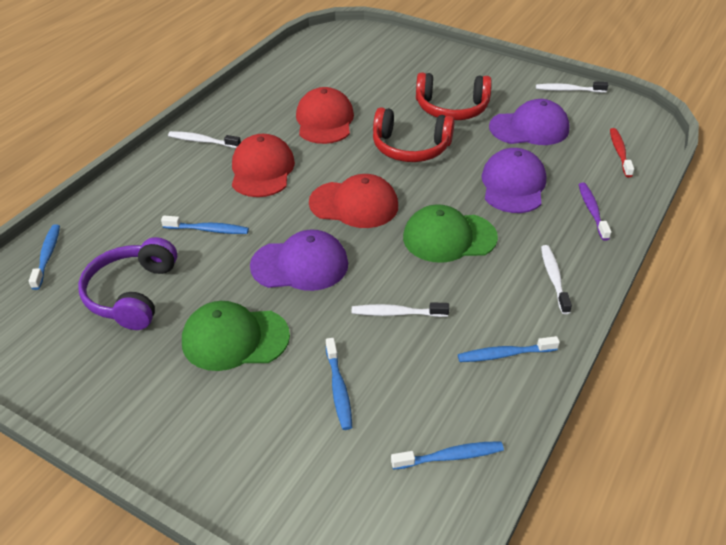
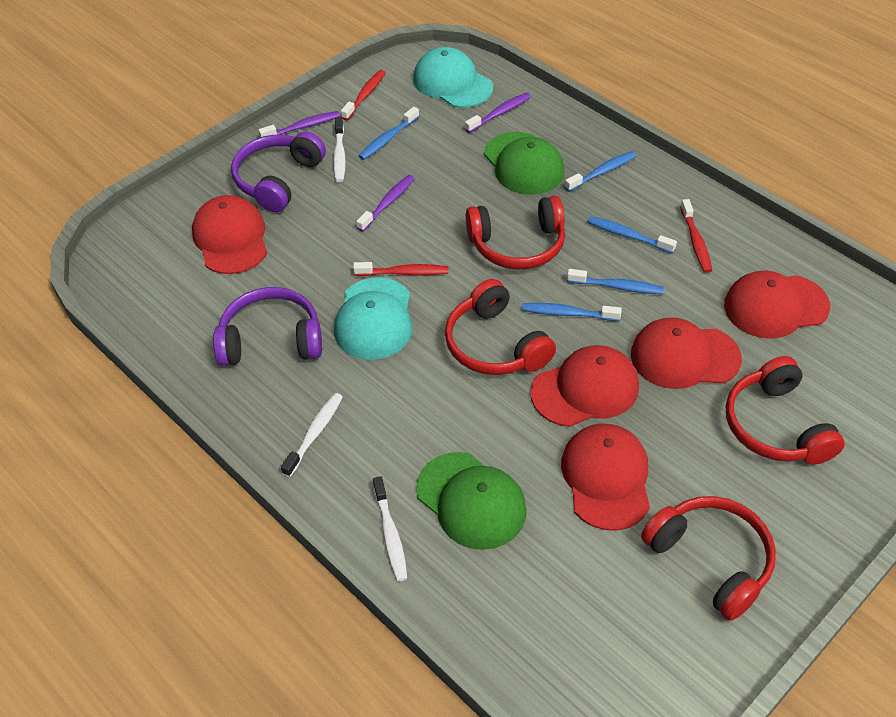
purple cap: [250,229,348,291] [481,148,546,213] [489,99,570,145] = 3 -> none = 0
purple headphones: [78,237,177,330] = 1 -> [213,287,322,366] [231,131,326,212] = 2
purple toothbrush: [578,183,611,241] = 1 -> [258,111,340,137] [356,175,415,232] [465,93,531,133] = 3
red cap: [232,134,295,197] [296,87,354,144] [309,174,398,228] = 3 -> [192,195,267,274] [531,345,639,427] [561,423,650,531] [631,317,742,389] [724,270,830,339] = 5
red headphones: [373,107,455,162] [416,72,492,120] = 2 -> [445,279,556,375] [466,196,565,269] [641,496,776,621] [726,356,845,465] = 4
red toothbrush: [610,128,634,177] = 1 -> [341,70,386,120] [353,262,449,276] [680,199,712,273] = 3
turquoise cap: none = 0 -> [334,277,412,360] [413,47,493,108] = 2
white toothbrush: [168,131,241,148] [352,302,449,317] [536,81,608,93] [541,245,572,314] = 4 -> [281,393,343,477] [333,117,346,182] [373,476,407,581] = 3

